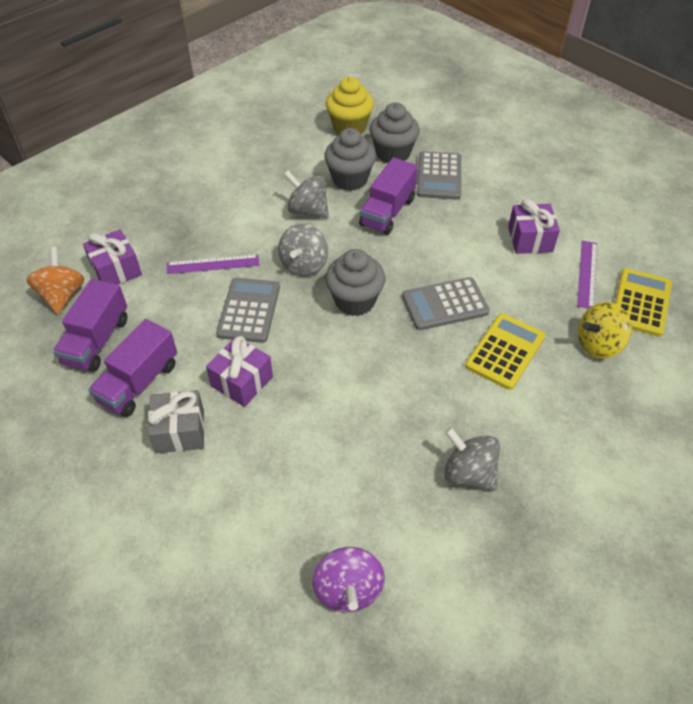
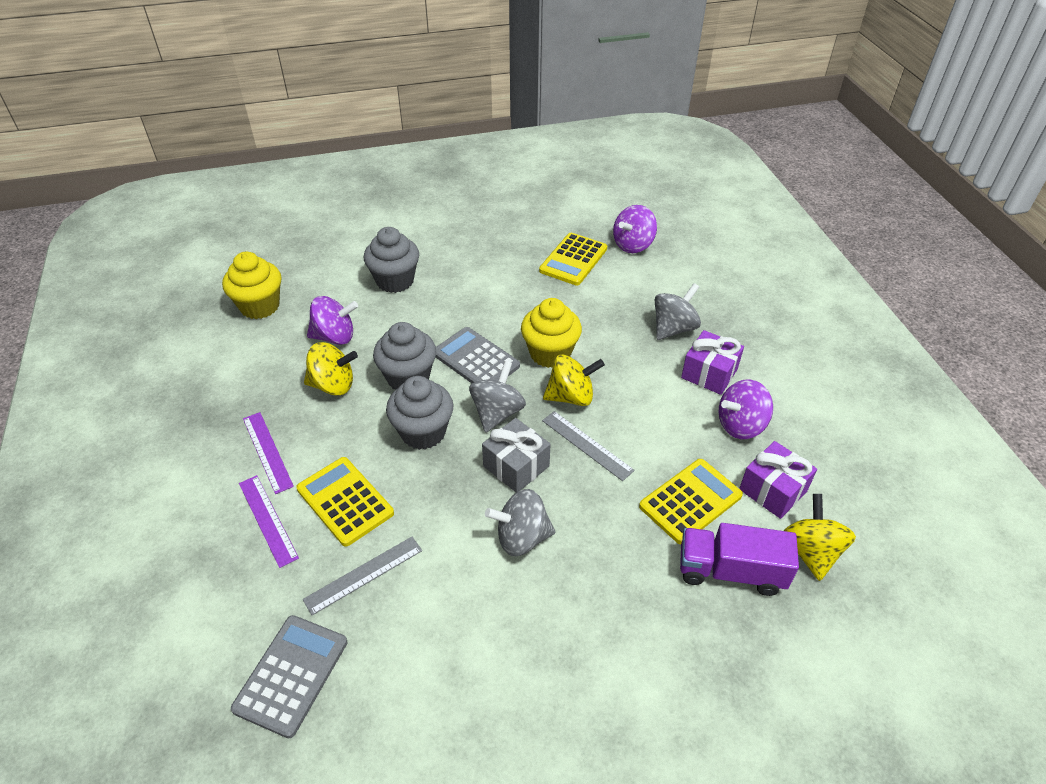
grey calculator: [216,278,280,343] [402,277,490,330] [417,151,461,200] = 3 -> [231,615,347,738] [436,327,520,383] = 2
grey ruler: none = 0 -> [303,537,422,615] [542,411,635,481] = 2
orange spinning top: [26,247,84,314] = 1 -> none = 0
purple gift: [83,229,142,284] [206,336,273,407] [508,199,560,254] = 3 -> [681,330,744,395] [739,441,817,519] = 2
purple spinning top: [313,547,385,612] = 1 -> [307,296,358,345] [613,205,657,253] [718,379,773,439] = 3
purple truck: [53,279,127,372] [88,319,177,417] [359,157,418,235] = 3 -> [680,523,799,596] = 1
yellow calculator: [465,313,545,390] [615,268,672,337] = 2 -> [296,457,394,547] [539,233,607,286] [639,459,743,544] = 3
yellow cupcake: [326,77,374,135] = 1 -> [222,252,281,319] [521,298,582,368] = 2
yellow spinning top: [578,302,632,359] = 1 -> [304,342,358,396] [543,355,605,406] [784,494,856,581] = 3

